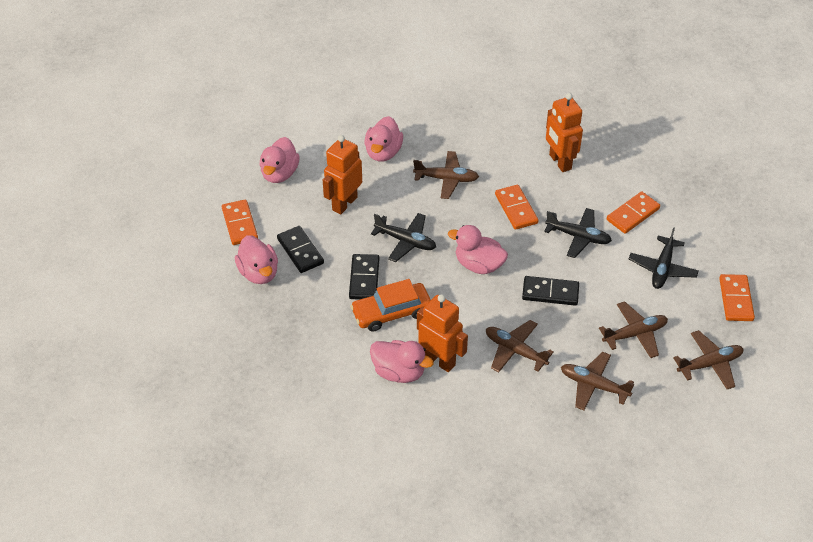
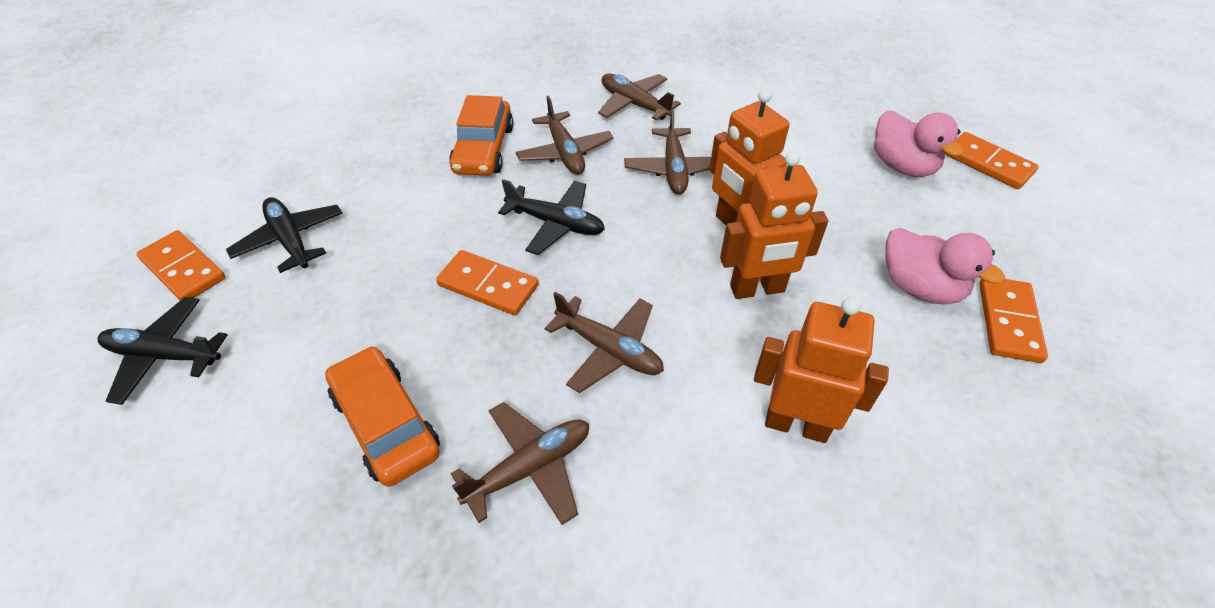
black domino: [277,226,324,273] [349,254,379,300] [522,276,579,306] = 3 -> none = 0
orange car: [350,279,431,332] = 1 -> [325,346,440,487] [449,95,513,176] = 2
pink duck: [235,235,278,284] [259,137,300,183] [365,116,403,162] [370,340,434,383] [448,225,508,274] = 5 -> [874,110,964,177] [885,228,1005,304] = 2

